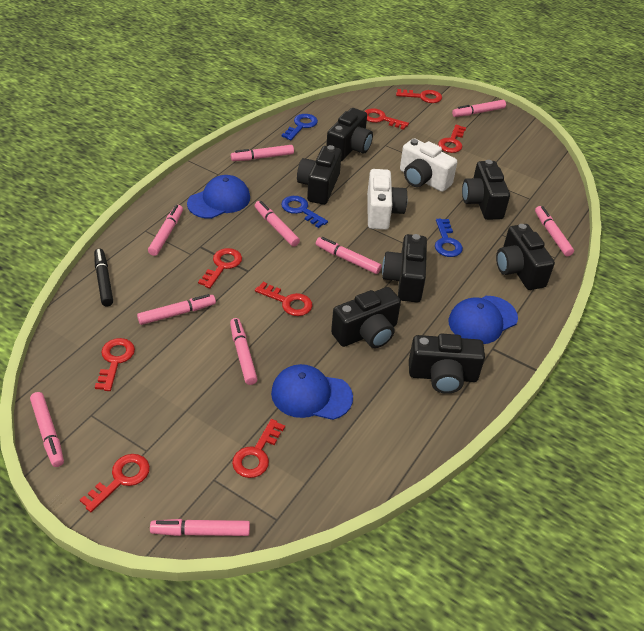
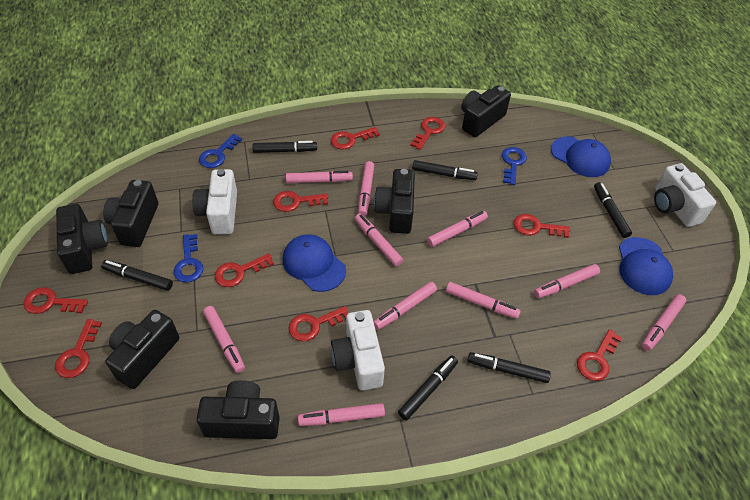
black camera: [297,145,342,205] [326,108,373,161] [331,287,401,348] [382,234,427,302] [409,334,485,394] [462,160,510,220] [496,224,555,290] = 7 -> [56,204,108,274] [103,180,158,247] [105,310,179,389] [196,380,280,439] [374,169,415,234] [461,85,511,137] = 6
black marker: [94,249,113,306] = 1 -> [101,260,173,291] [252,141,317,153] [398,356,458,421] [412,160,478,180] [467,352,551,383] [594,182,632,238] = 6
red key: [80,454,150,512] [95,338,135,391] [198,248,242,288] [232,419,285,478] [255,282,312,316] [364,108,409,130] [396,89,442,103] [438,125,466,153] = 8 -> [23,287,88,314] [55,319,102,378] [215,253,274,287] [273,191,328,212] [288,306,348,342] [330,127,380,150] [410,117,445,150] [514,214,570,238] [577,329,622,381] = 9
white camera: [367,169,408,230] [400,138,457,192] = 2 -> [192,169,237,234] [331,310,385,390] [654,163,716,227] = 3

